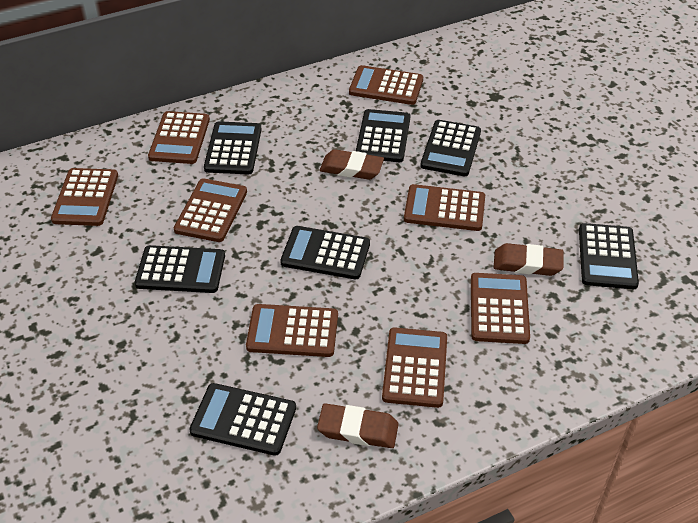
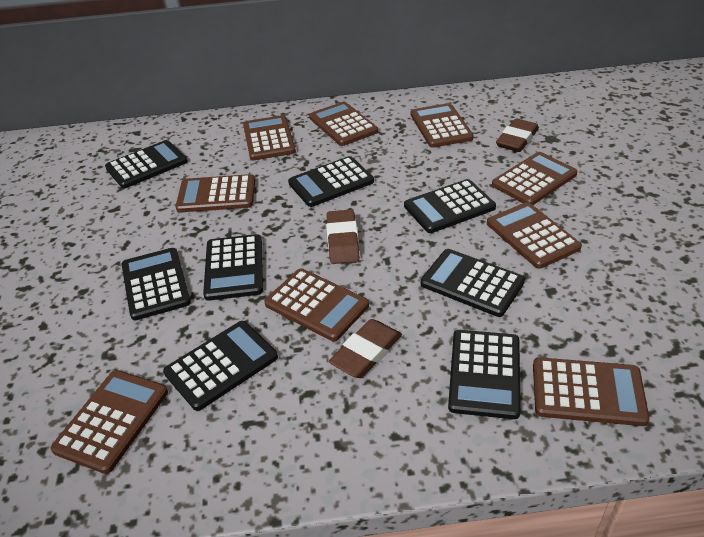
black calculator: [135,245,225,293] [189,383,296,456] [204,121,262,174] [280,226,370,279] [356,109,410,162] [420,120,481,176] [579,223,639,289] = 7 -> [105,140,187,188] [121,248,191,320] [163,321,278,411] [203,234,263,301] [288,156,374,207] [404,179,496,233] [421,249,525,317] [448,330,521,419] = 8
brown calculator: [51,168,118,226] [148,111,210,164] [174,178,247,242] [246,304,338,357] [349,65,423,105] [382,327,447,408] [404,184,485,231] [471,273,530,344] = 8 -> [50,370,168,474] [176,174,255,212] [243,115,296,160] [264,269,369,341] [309,102,378,146] [411,103,474,148] [487,202,582,269] [492,152,577,205] [533,357,649,426] = 9

